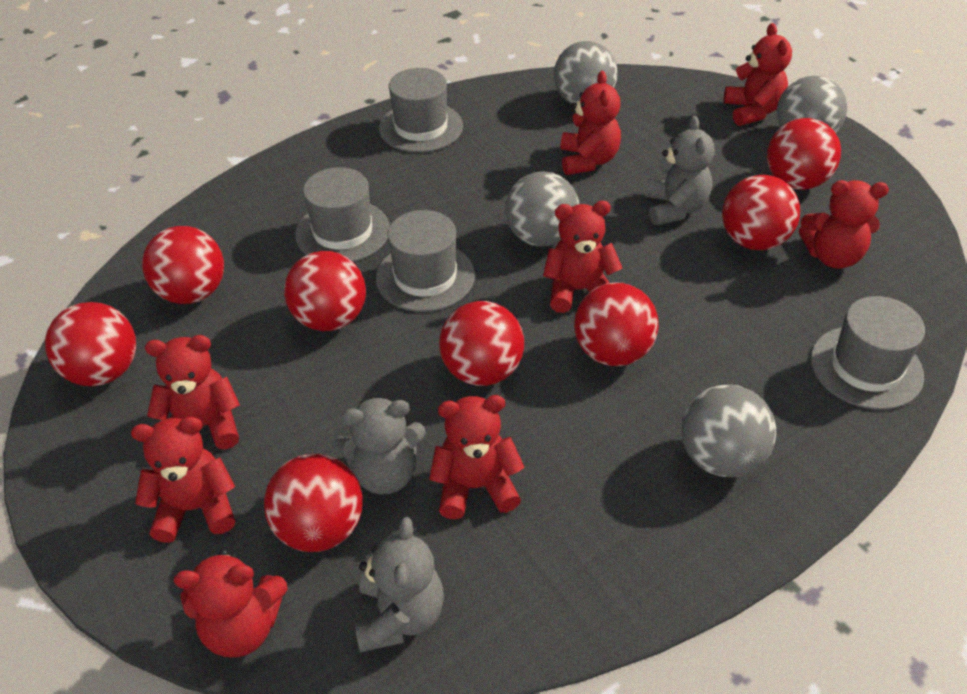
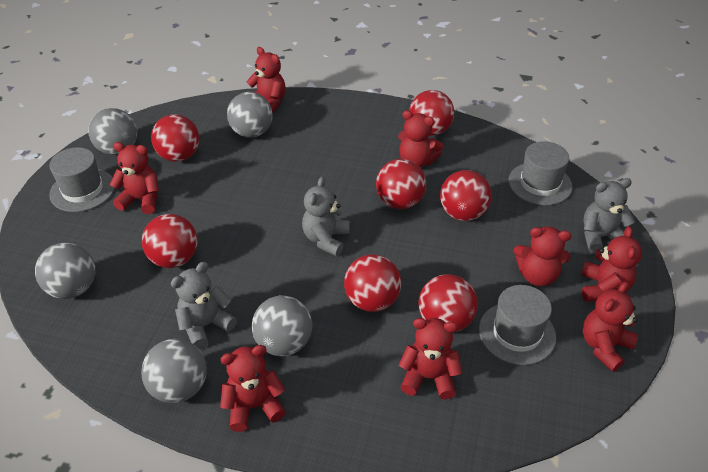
grey ball: [505,171,579,247] [554,41,618,104] [681,385,776,477] [777,76,847,133] = 4 -> [35,243,95,299] [88,108,137,155] [141,339,207,403] [227,92,273,137] [252,296,312,356] = 5
grey hat: [295,167,390,262] [376,210,475,312] [379,68,463,153] [811,296,925,410] = 4 -> [49,147,115,212] [479,285,556,365] [509,141,572,205] = 3
red ball: [45,302,136,386] [142,226,224,304] [264,453,363,552] [284,251,366,331] [439,301,524,386] [574,282,659,366] [722,175,800,250] [767,118,841,190] = 8 -> [142,214,198,268] [151,114,199,162] [344,254,401,312] [376,159,426,209] [409,90,454,136] [418,274,478,332] [440,170,492,221] = 7

